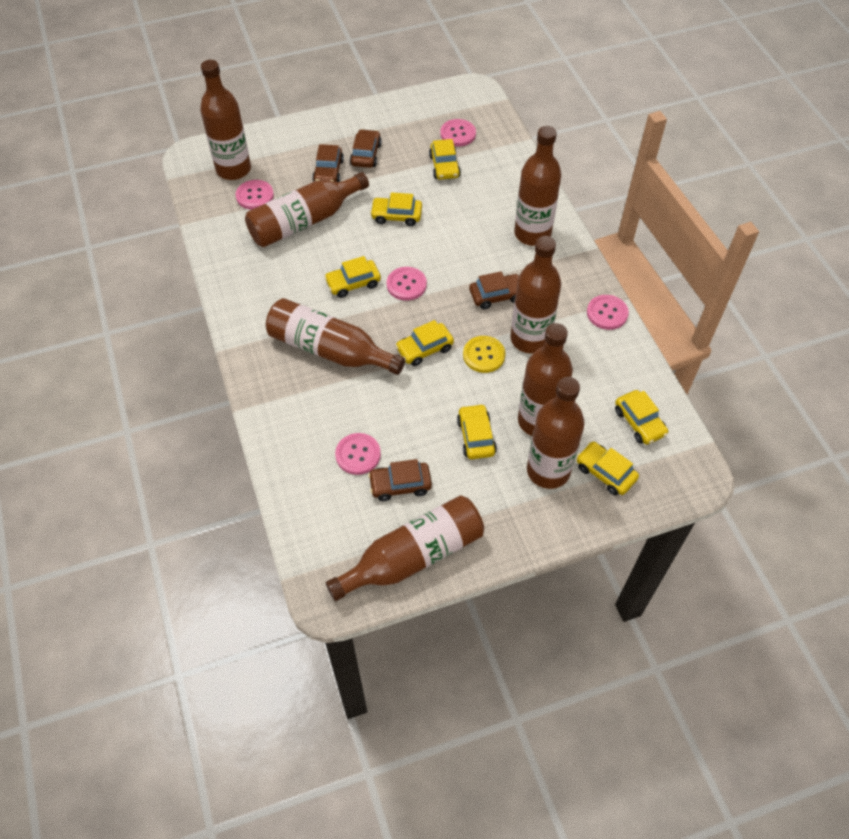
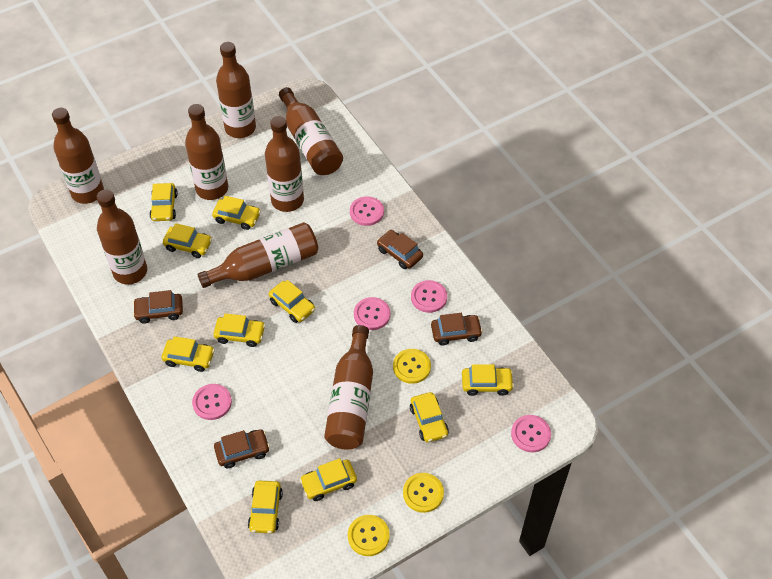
yellow button: [463,336,505,373] = 1 -> [348,515,390,556] [393,349,431,384] [403,473,444,513] = 3
yellow car: [324,256,381,298] [370,192,422,226] [395,320,454,366] [429,139,461,180] [457,404,497,459] [577,442,639,496] [615,390,668,445] = 7 -> [149,183,178,221] [162,336,215,372] [163,223,212,258] [212,196,261,230] [213,313,265,347] [248,480,283,533] [269,280,315,323] [300,458,357,501] [410,392,449,443] [462,364,514,396] = 10

